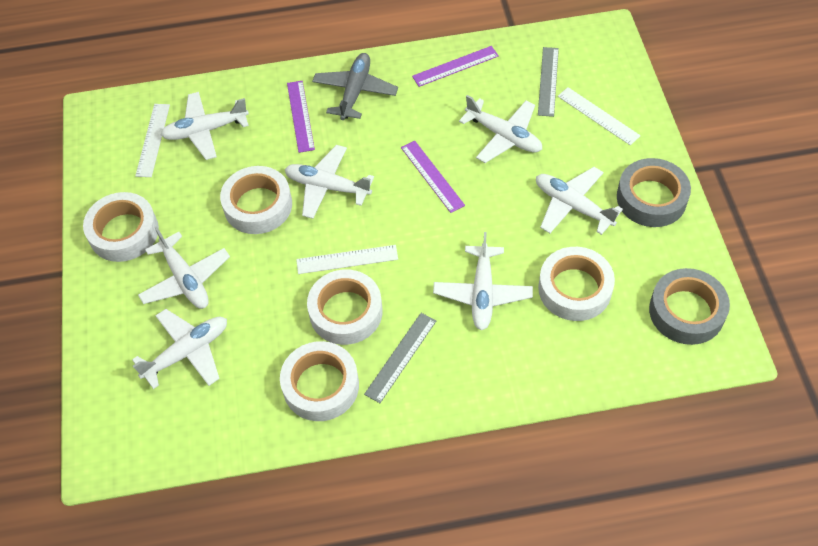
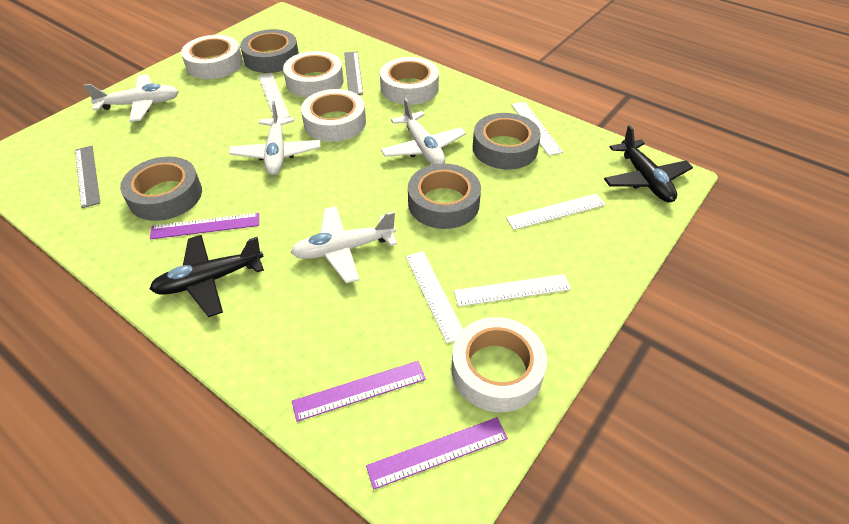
black plane: none = 0 -> [150,235,264,317] [604,125,693,203] = 2
grey plane: [312,53,398,120] = 1 -> none = 0
grey tape: [617,158,691,227] [649,268,730,345] = 2 -> [120,157,202,221] [240,29,299,73] [408,163,481,229] [473,113,541,170] = 4
white plane: [132,309,227,389] [138,226,230,309] [161,92,249,160] [285,145,374,219] [433,232,533,331] [459,95,542,163] [536,167,623,235] = 7 -> [84,75,179,122] [229,101,320,175] [291,206,397,283] [381,98,466,165] = 4
white ruler: [135,104,170,177] [296,245,398,274] [558,87,641,145] = 3 -> [258,73,290,118] [405,251,463,344] [454,274,571,307] [506,193,606,230] [511,102,563,156] = 5

